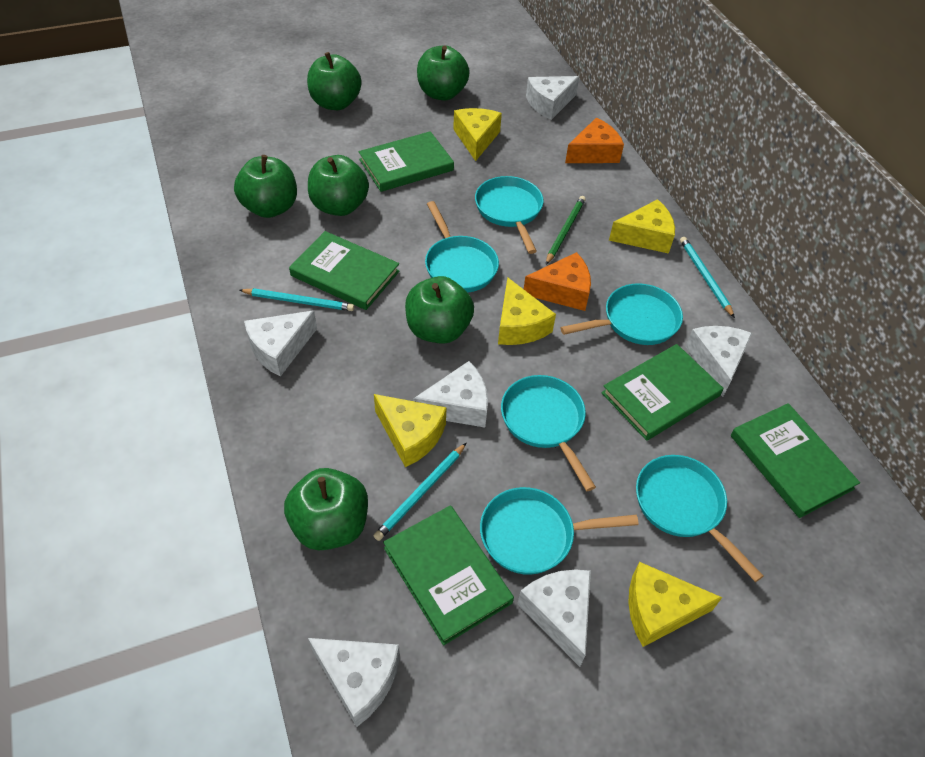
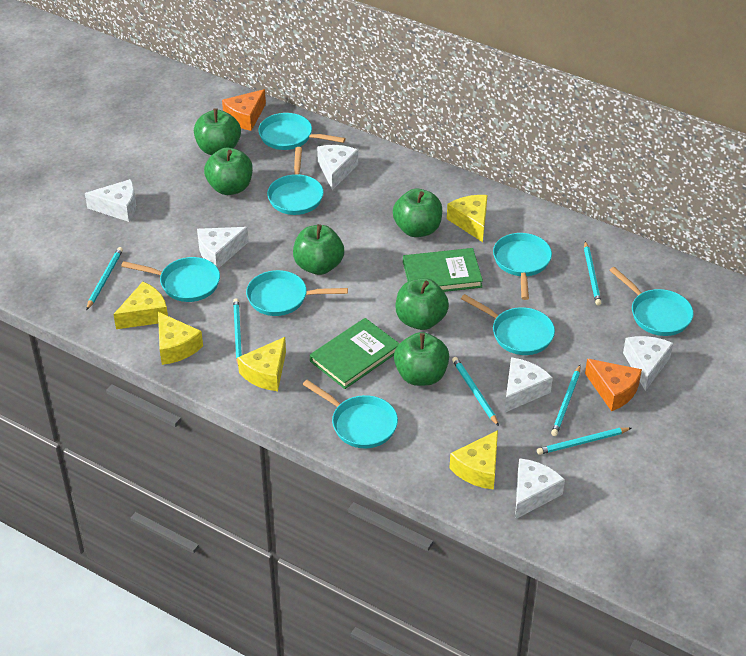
green book: [289,231,399,310] [359,131,454,192] [383,505,514,645] [602,344,723,441] [731,403,860,518] = 5 -> [310,318,400,389] [403,248,483,292] = 2
green pencil: [546,196,586,265] = 1 -> none = 0
turquoise pan: [425,201,499,293] [475,176,543,254] [480,487,639,575] [501,375,596,491] [560,283,683,345] [636,455,763,582] = 6 -> [121,257,220,302] [246,270,348,316] [258,113,346,150] [267,147,324,215] [302,380,398,448] [461,294,555,355] [493,233,552,300] [609,267,693,336] = 8
turquoise pencil: [239,288,354,311] [373,443,466,541] [680,237,735,318] = 3 -> [86,247,123,310] [233,298,242,364] [452,357,499,426] [537,428,632,455] [551,365,580,436] [584,241,601,305] = 6

